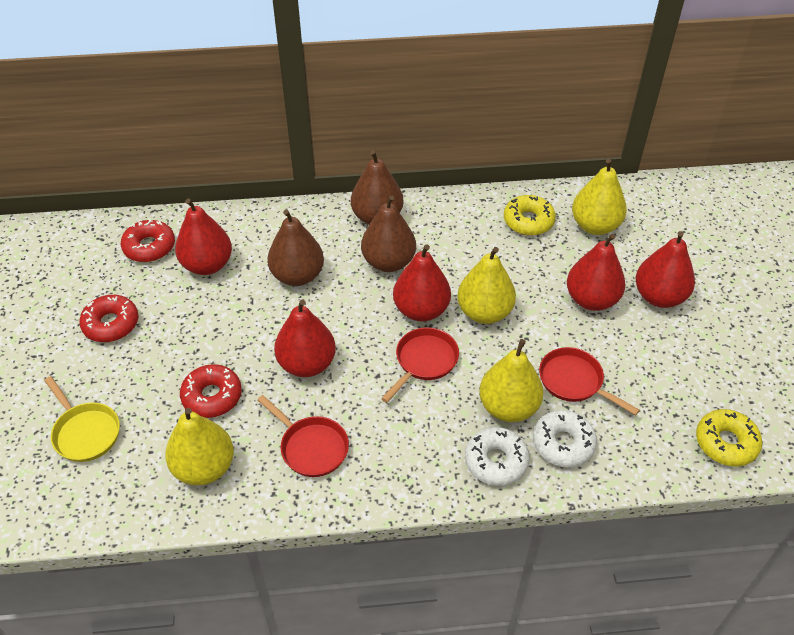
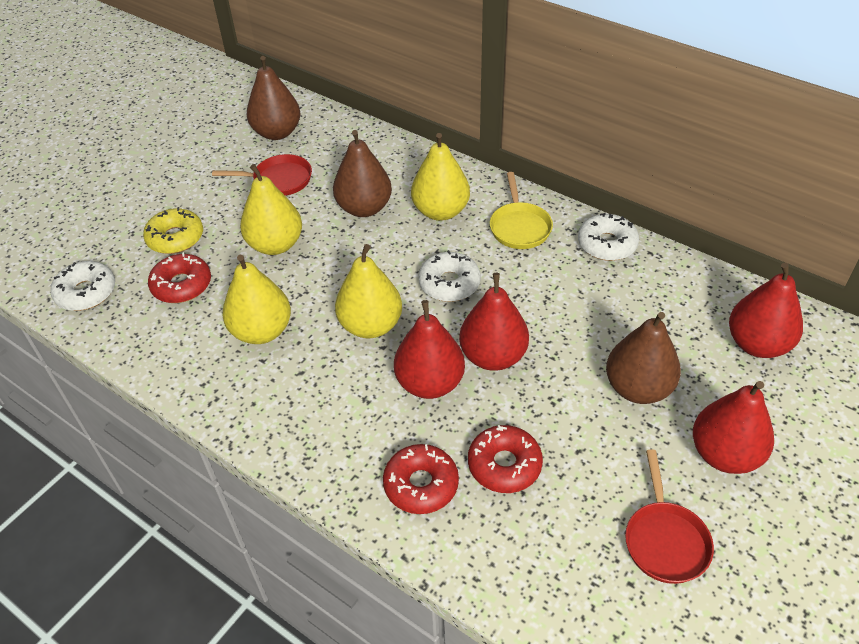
red pan: [257,395,349,477] [381,327,459,403] [539,347,640,415] = 3 -> [212,154,312,196] [625,450,714,584] = 2
red pear: [175,199,232,275] [274,299,336,377] [393,244,451,321] [567,234,625,311] [636,231,695,308] = 5 -> [394,300,465,399] [459,273,529,371] [693,381,774,474] [729,263,803,358] = 4
white donut: [465,427,529,486] [533,410,597,468] = 2 -> [50,261,115,311] [418,250,481,302] [578,213,639,261] = 3
yellow donut: [504,195,556,236] [696,409,762,466] = 2 -> [143,207,203,254] = 1

